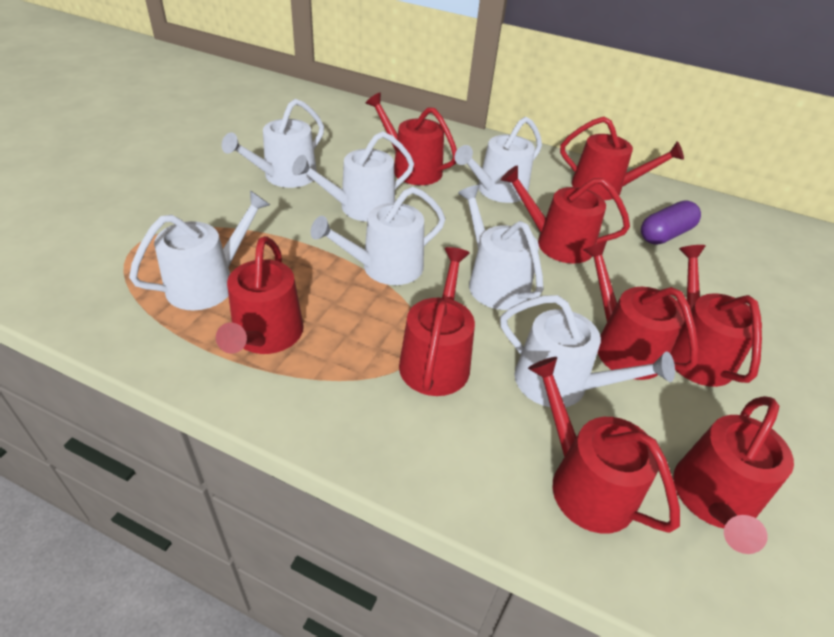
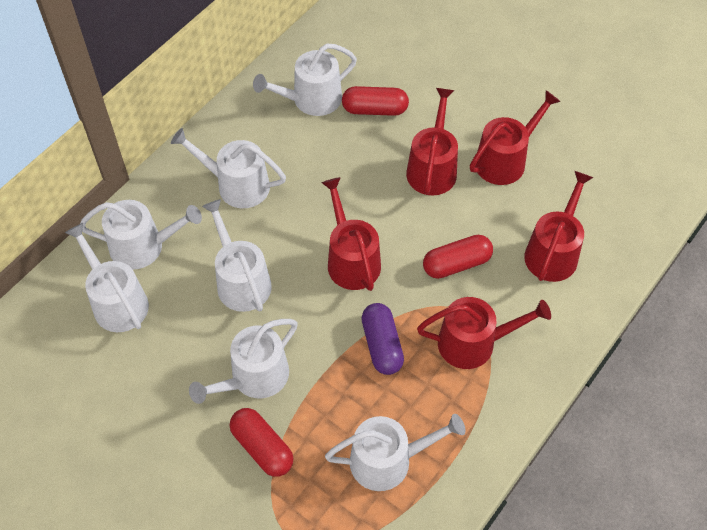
red capsule: none = 0 -> [230,408,294,477] [342,86,409,116] [423,235,493,279] = 3
red watering can: [216,236,304,354] [366,93,457,185] [399,247,475,396] [501,166,630,264] [528,357,680,534] [560,117,684,200] [583,241,699,380] [670,245,762,387] [673,396,794,554] = 9 -> [322,177,381,291] [406,88,458,196] [417,297,551,369] [470,90,561,185] [524,171,593,282] = 5

